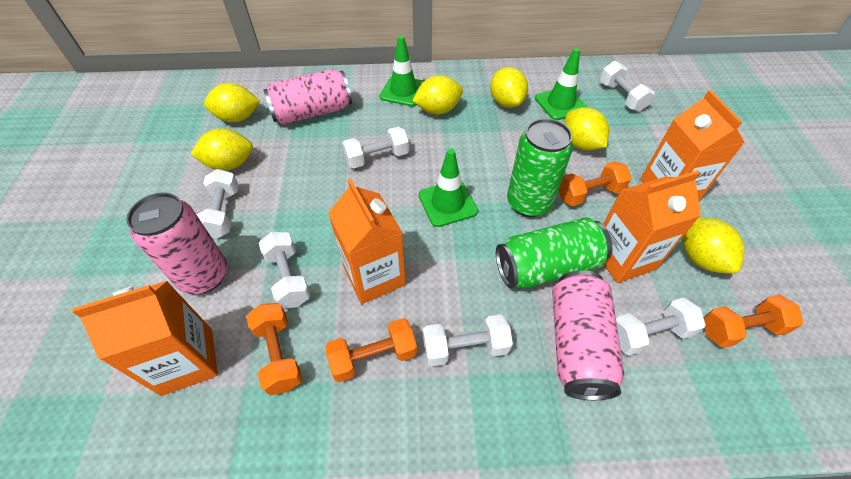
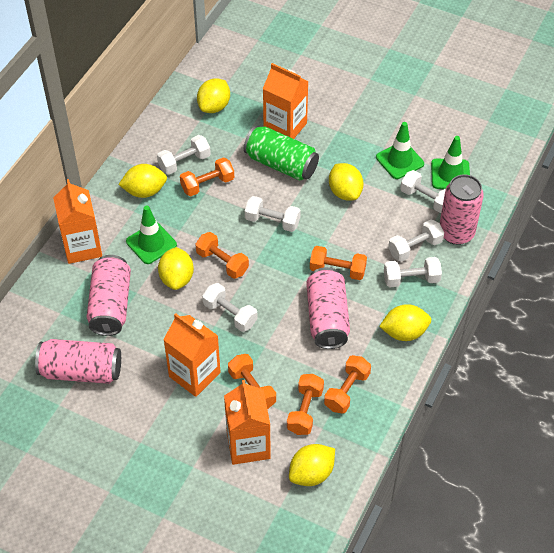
green can: [496,217,612,289] [507,118,573,217] = 2 -> [244,126,319,181] = 1
orange dumbbell: [246,303,303,395] [325,318,417,382] [558,161,632,206] [704,294,803,348] = 4 -> [180,157,234,196] [195,232,249,279] [228,354,276,410] [287,374,324,435] [310,246,367,280] [324,355,371,414] = 6
pink can: [126,193,227,294] [263,69,352,124] [552,270,624,400] = 3 -> [35,339,121,384] [86,255,131,336] [306,267,350,349] [440,174,484,245] = 4

